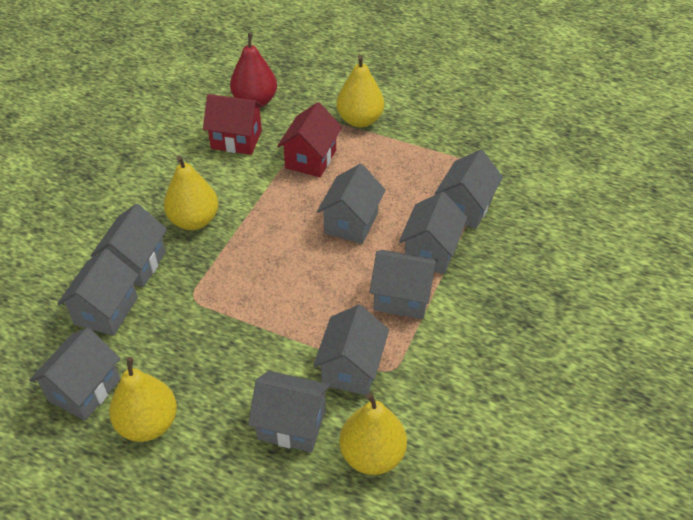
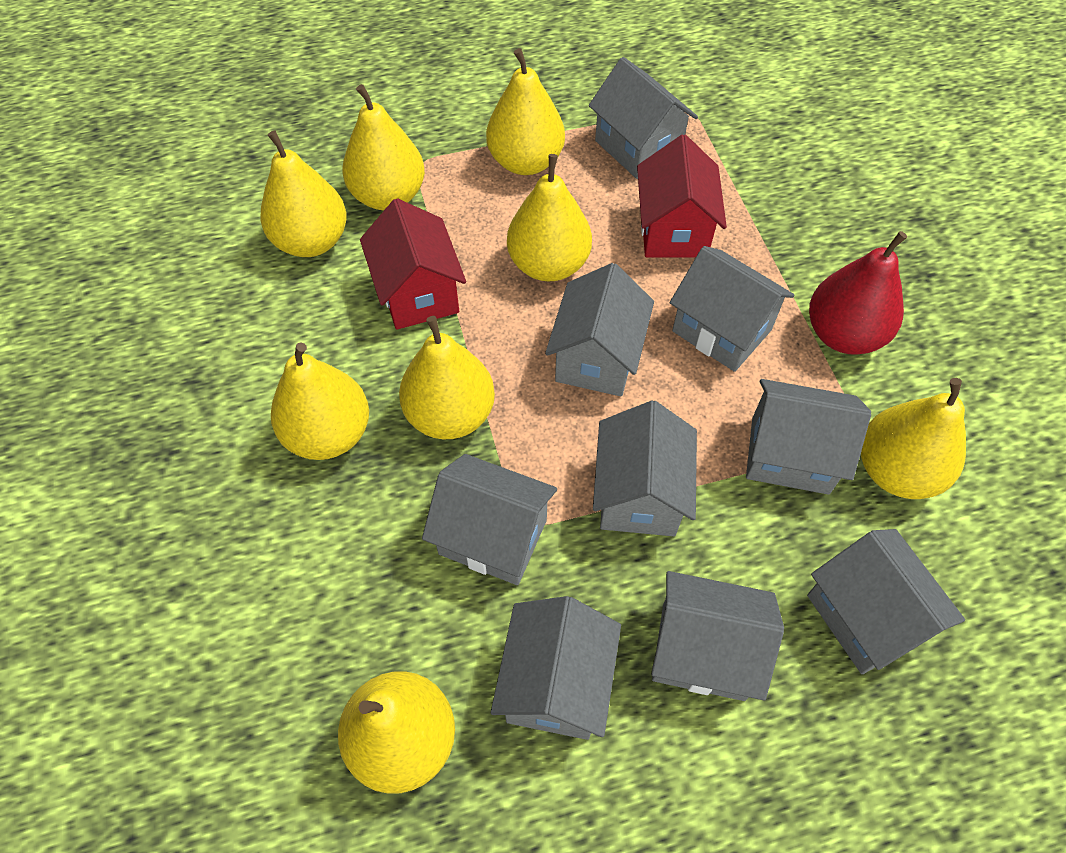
yellow pear: [109,357,177,442] [164,156,218,230] [336,55,384,128] [339,393,407,475] = 4 -> [260,131,347,257] [271,342,369,460] [338,671,455,794] [342,84,425,211] [399,316,495,439] [486,48,565,175] [507,154,592,281] [861,378,966,499] = 8

